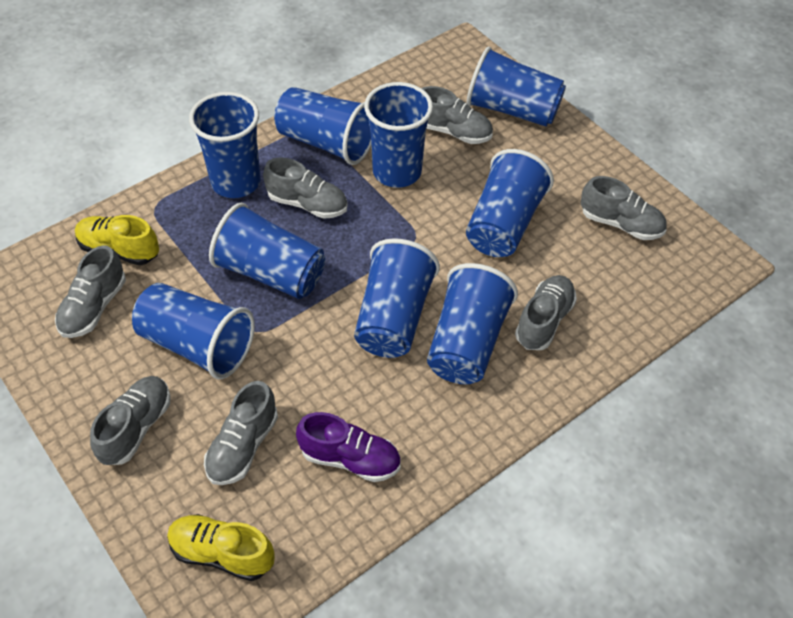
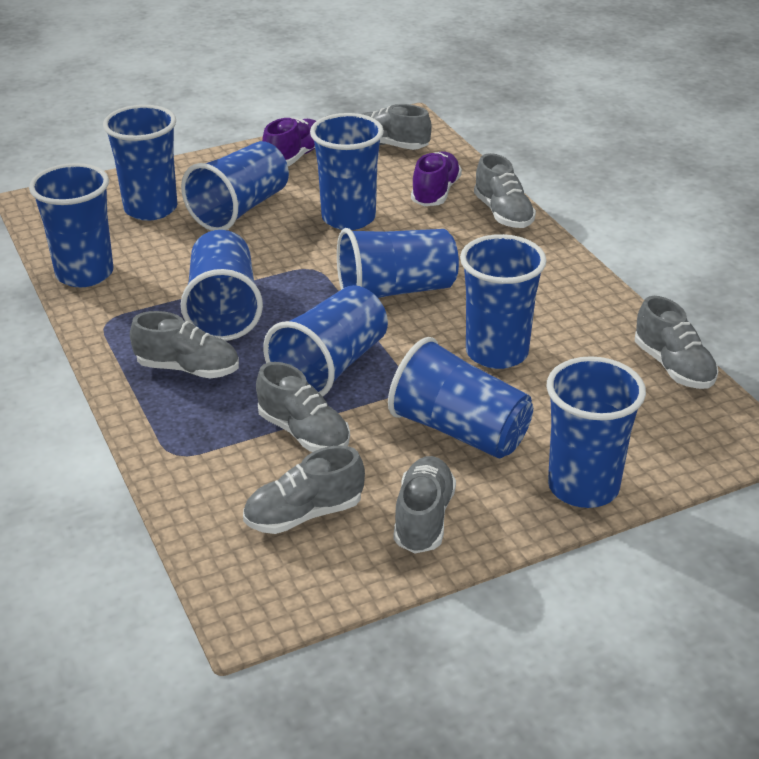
blue cup: [132,283,255,379] [189,92,261,198] [209,203,325,299] [274,87,371,165] [354,238,440,358] [364,82,433,188] [427,263,518,385] [466,149,554,257] [467,47,566,127] = 9 -> [29,163,113,287] [103,105,177,221] [180,230,263,341] [181,141,289,231] [263,285,388,397] [310,113,384,230] [337,228,459,298] [388,337,533,458] [460,234,547,369] [547,356,646,508] = 10
purple shoe: [296,412,401,482] = 1 -> [262,117,316,166] [411,151,462,206] = 2
yellow shoe: [75,215,159,265] [167,514,275,581] = 2 -> none = 0

